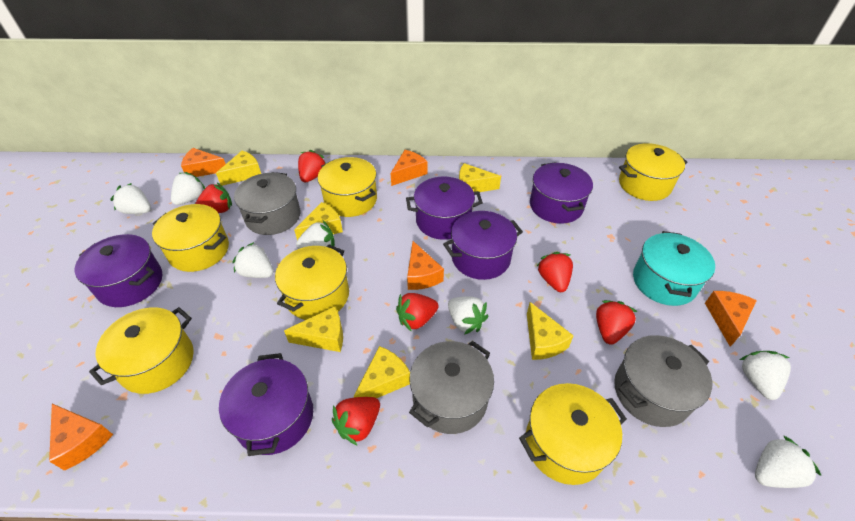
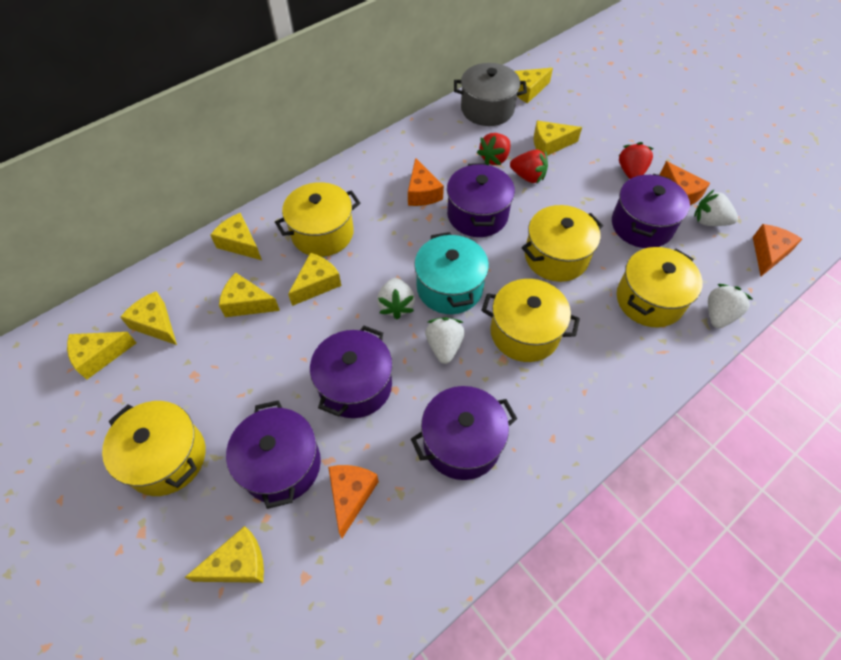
grey pot: [234,172,300,235] [409,341,494,434] [614,335,712,427] = 3 -> [454,63,527,126] = 1
orange cheese: [49,404,113,471] [181,148,226,177] [391,150,427,186] [407,241,444,290] [705,291,757,347] = 5 -> [328,465,379,538] [408,158,444,206] [660,161,710,205] [753,224,802,276] = 4
red strawberry: [195,183,232,213] [298,150,326,183] [332,397,380,446] [396,293,439,332] [537,252,573,292] [596,300,637,345] = 6 -> [477,133,511,165] [510,149,548,183] [619,142,654,179] = 3
white strawberry: [110,183,151,214] [171,172,205,205] [232,242,274,278] [296,221,335,249] [448,296,488,335] [740,351,791,400] [755,435,821,488] = 7 -> [377,278,415,319] [425,317,465,364] [694,190,738,226] [708,284,753,328] = 4
yellow cheese: [216,151,261,186] [284,306,343,352] [294,202,343,240] [354,346,410,398] [459,163,501,192] [527,302,574,360] = 6 -> [67,332,137,380] [120,291,177,345] [184,526,264,583] [211,213,262,260] [219,273,280,317] [288,253,341,306] [515,68,553,103] [534,121,582,156] = 8
yellow pot: [89,307,194,394] [152,204,229,272] [275,245,349,320] [317,157,377,217] [519,383,627,485] [619,143,687,201] = 6 -> [102,401,206,496] [275,182,360,257] [481,279,580,362] [522,205,603,282] [617,247,703,327] = 5

